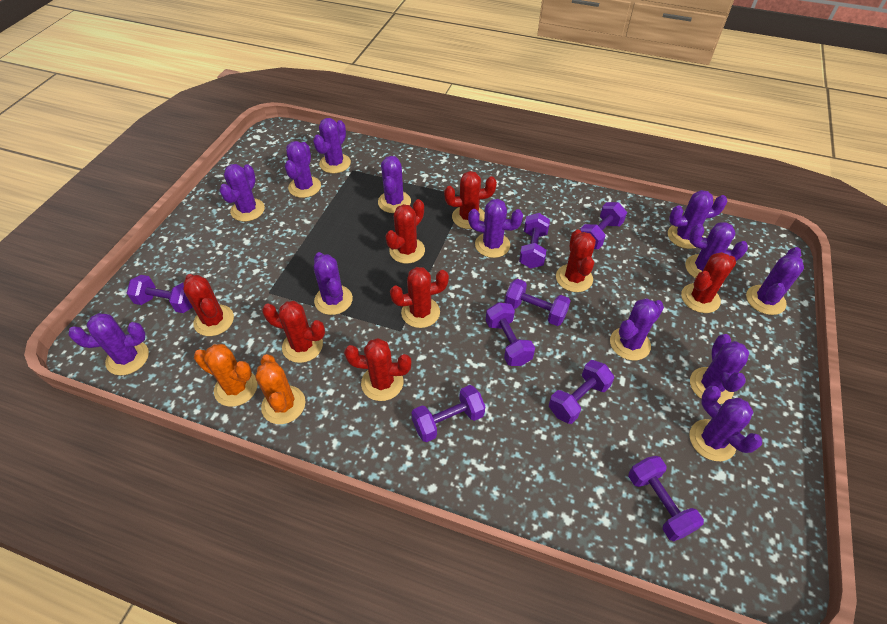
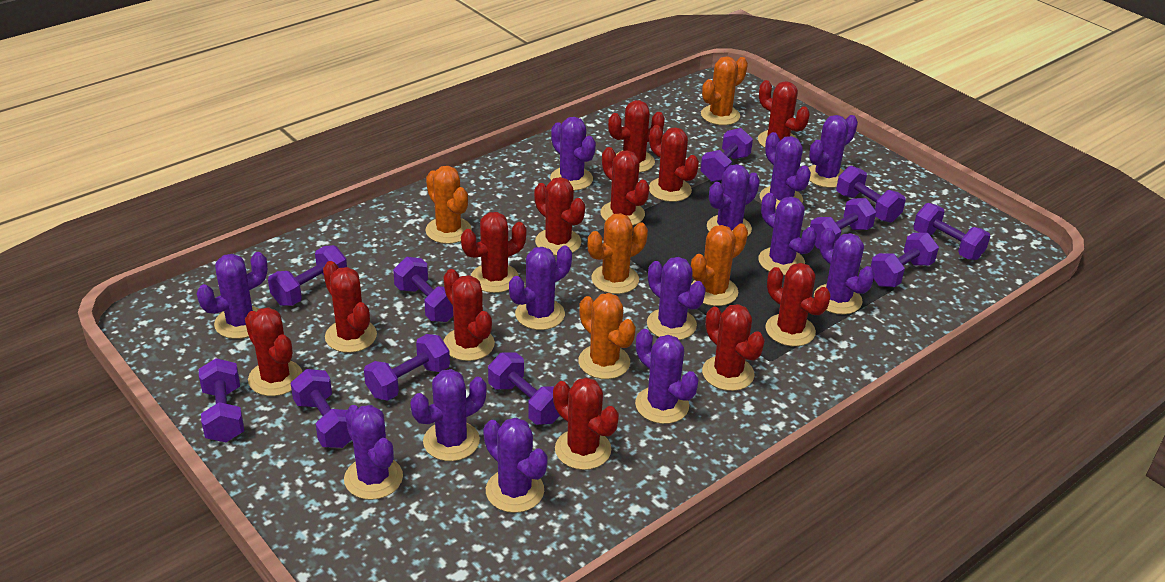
orange cactus: [194,344,258,407] [255,354,305,424] = 2 -> [426,166,472,244] [578,293,636,379] [588,213,648,294] [691,224,748,306] [701,56,748,125] = 5
purple dumbbell: [127,275,193,313] [412,385,485,442] [486,302,535,366] [505,279,571,326] [519,213,550,268] [549,360,614,424] [580,202,627,249] [628,456,704,541] = 8 -> [199,358,244,442] [268,245,347,306] [291,369,352,448] [364,334,450,401] [393,257,453,322] [488,352,560,425] [700,128,753,182] [810,198,876,249] [836,166,906,223] [870,233,939,287] [913,203,990,260] = 11
red cactus: [183,274,234,336] [262,301,325,363] [344,338,411,401] [386,199,425,264] [390,267,449,328] [444,171,497,229] [556,229,596,292] [681,252,736,313] = 8 -> [245,307,302,396] [323,261,377,353] [443,269,495,361] [461,212,527,293] [534,177,585,256] [553,377,619,470] [601,147,650,225] [608,100,665,173] [649,125,699,202] [702,304,765,391] [758,80,810,148] [765,263,831,346] = 12

